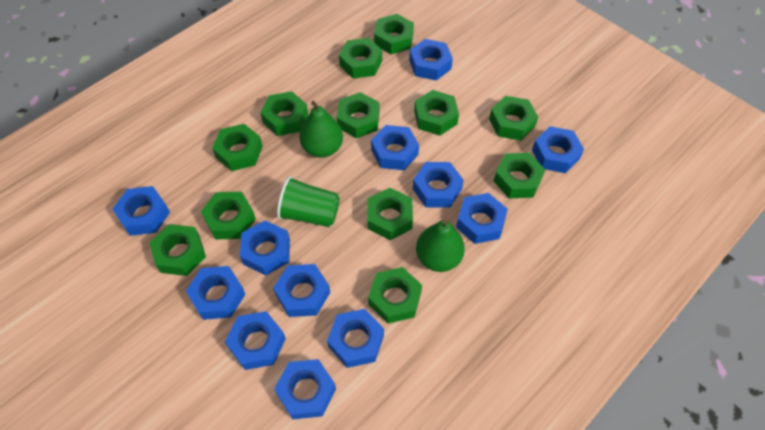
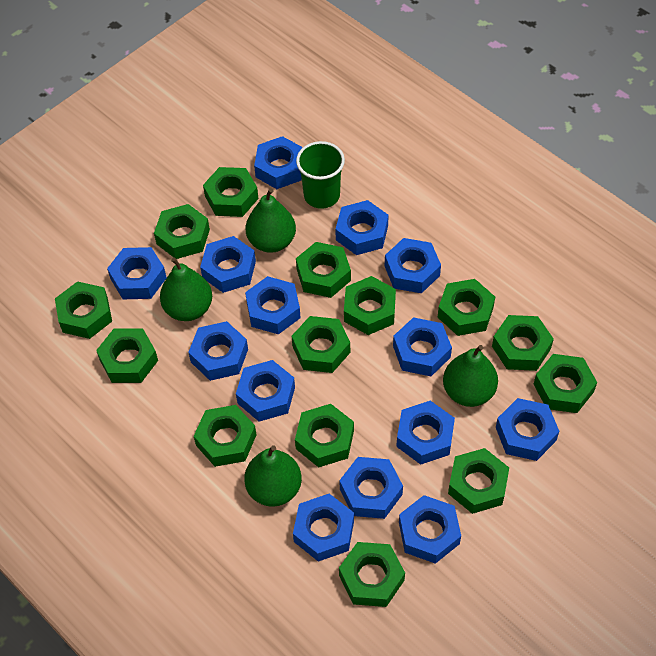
blue nut: [112,186,170,236] [186,266,245,320] [225,311,286,370] [240,220,290,276] [273,264,330,317] [274,359,336,419] [327,309,384,368] [371,125,419,170] [409,39,453,81] [413,162,464,208] [456,193,508,244] [532,126,584,173] = 12 -> [107,247,167,299] [188,321,248,381] [200,236,256,293] [236,360,295,422] [245,276,301,335] [254,136,303,189] [293,494,354,562] [335,200,389,255] [339,457,403,519] [385,238,441,293] [393,317,452,376] [396,401,455,465] [399,495,461,564] [496,398,559,461] = 14
green nut: [150,224,206,276] [201,192,256,240] [212,124,263,171] [260,91,308,136] [337,92,379,138] [339,38,382,79] [368,188,413,240] [368,267,422,324] [374,14,414,54] [414,90,459,136] [489,96,538,141] [494,153,545,198] = 12 -> [55,281,112,339] [96,328,158,383] [154,204,210,259] [194,405,256,467] [203,167,259,217] [292,316,350,373] [295,404,354,467] [296,242,351,298] [339,542,405,607] [344,276,396,335] [438,279,495,336] [448,448,509,514] [492,315,554,371] [534,354,597,413] = 14
green pear: [299,101,343,158] [416,220,465,272] = 2 -> [160,257,212,321] [244,445,302,507] [246,188,296,253] [443,345,498,407] = 4

